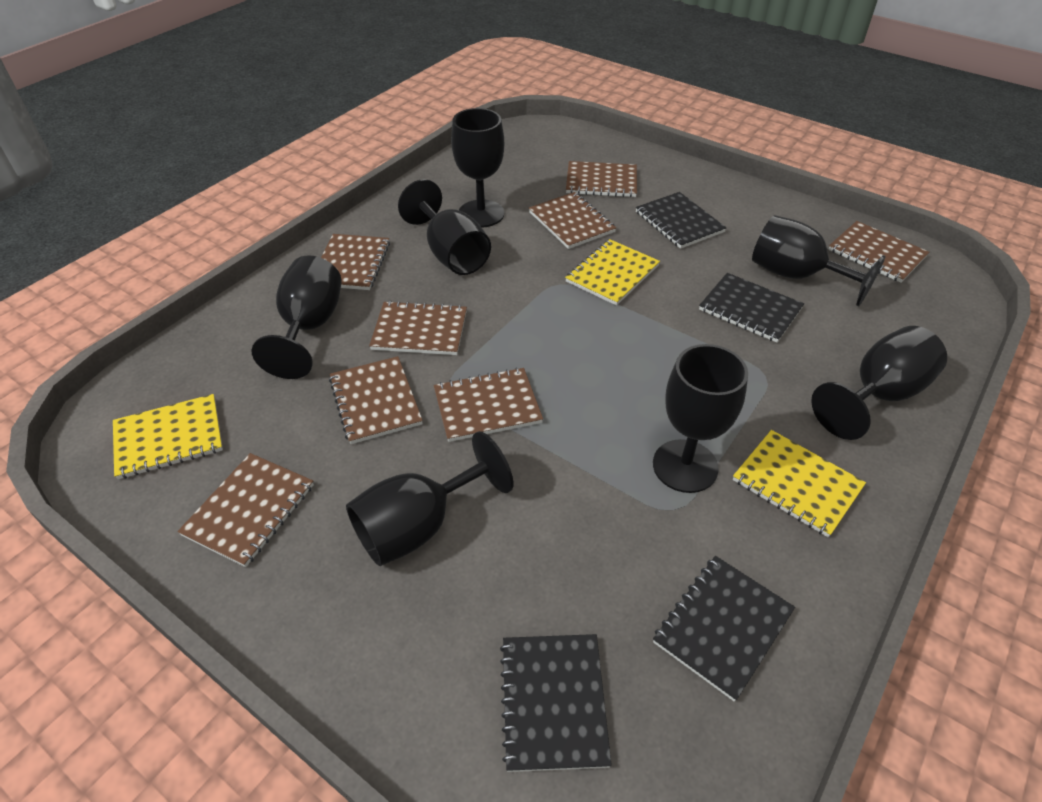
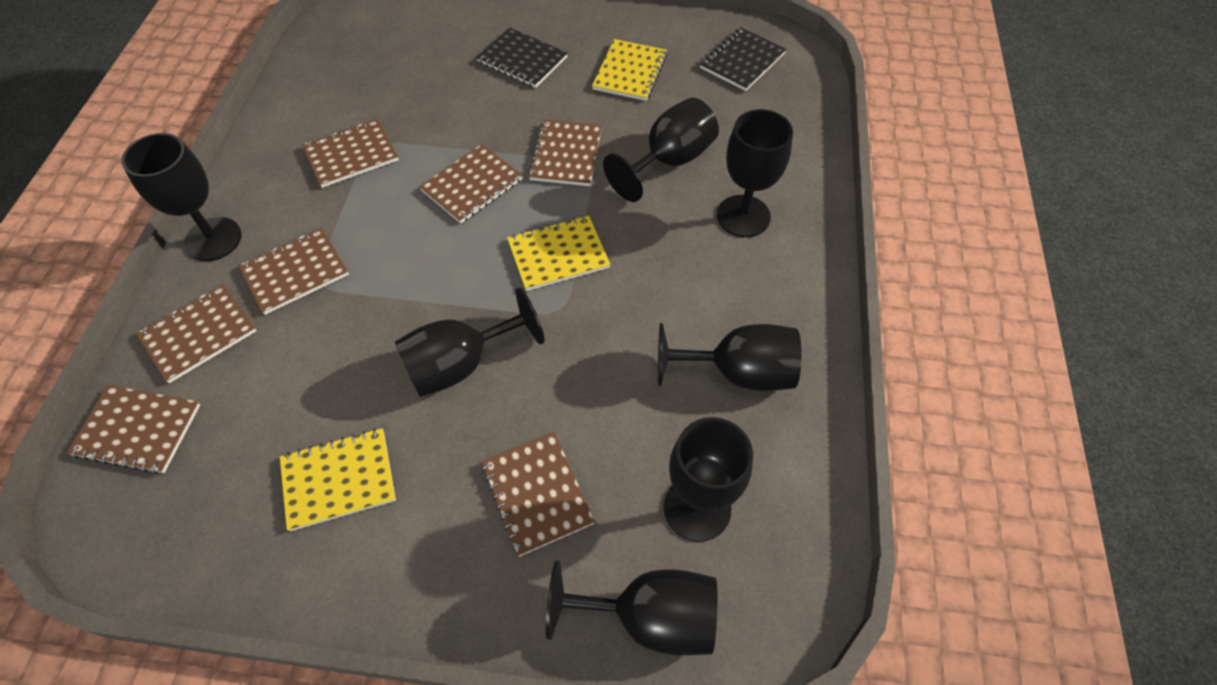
black notebook: [500,634,612,772] [636,192,726,249] [653,556,795,702] [699,273,804,343] = 4 -> [476,27,568,88] [700,27,787,91] = 2
brown notebook: [177,453,314,567] [321,234,390,290] [329,356,423,444] [369,301,467,355] [434,367,543,442] [529,192,616,249] [566,161,637,197] [828,221,929,283] = 8 -> [67,385,200,474] [136,284,256,383] [238,227,349,315] [302,118,399,188] [419,144,523,223] [481,432,595,557] [528,119,602,186] = 7

